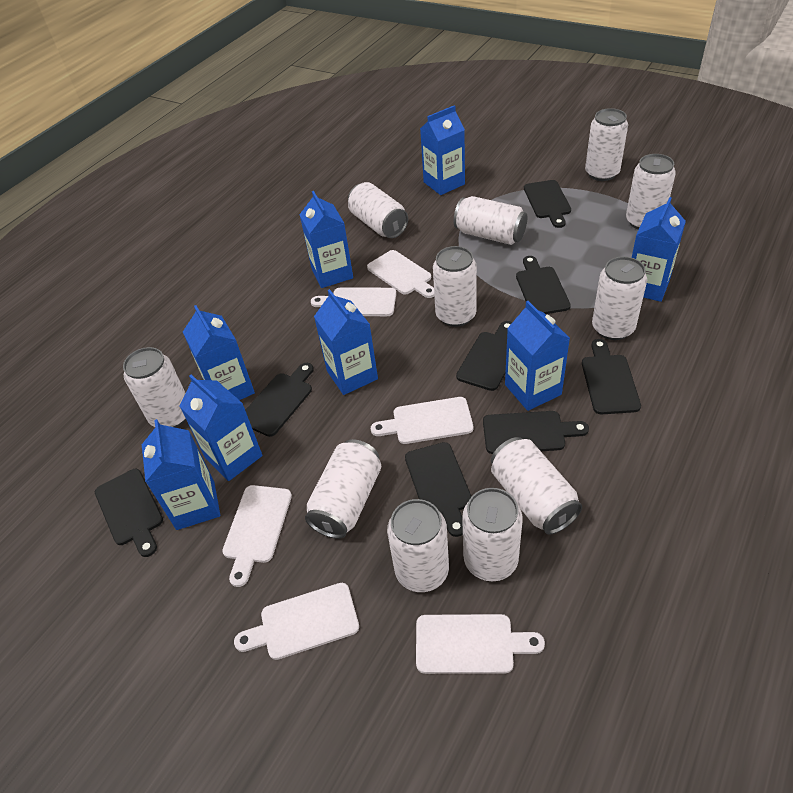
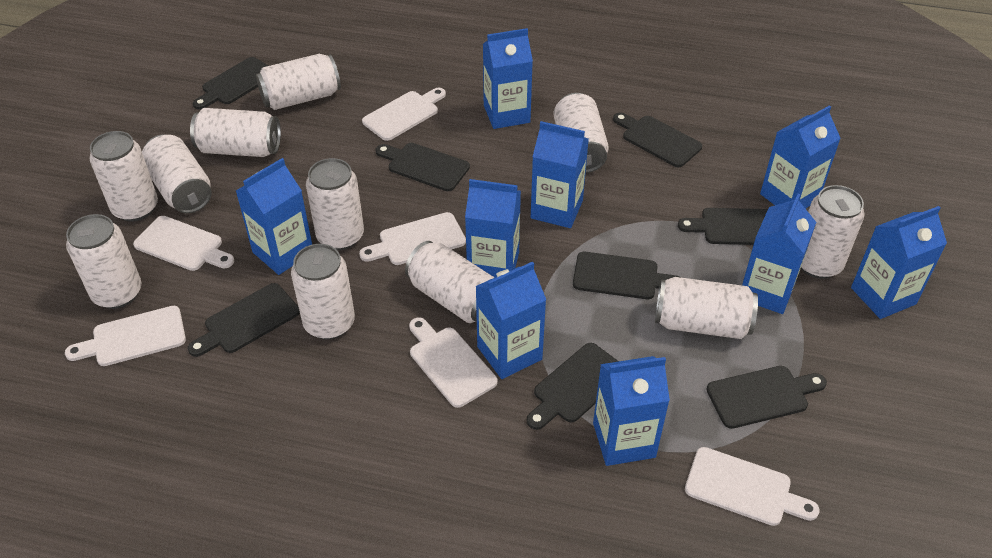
blue carton: [142,419,220,530] [179,375,263,481] [183,305,255,400] [299,191,353,288] [314,289,378,395] [420,105,465,195] [505,301,570,411] [632,197,686,302] = 8 -> [236,158,312,275] [465,179,521,277] [476,262,546,379] [483,28,533,129] [531,121,589,228] [593,356,670,466] [742,194,816,314] [760,105,841,209] [851,206,947,319] = 9

